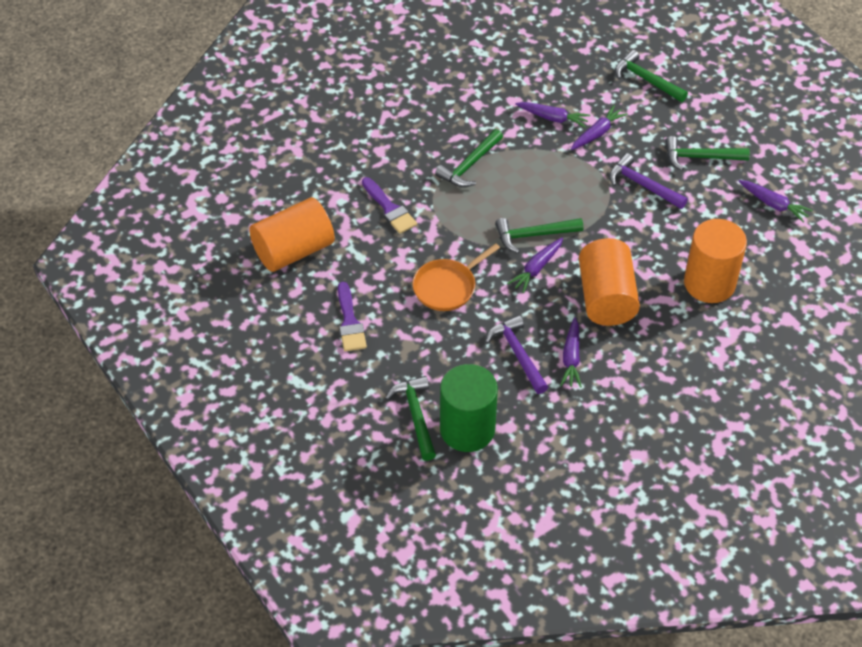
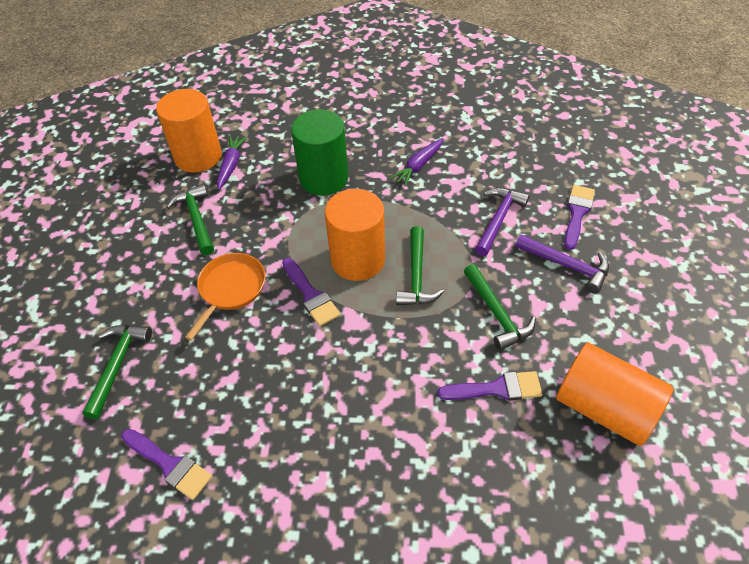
green hammer: [385,376,436,461] [435,129,503,187] [495,218,584,253] [615,50,688,102] [665,136,750,170] = 5 -> [82,325,152,419] [166,184,214,255] [396,226,444,305] [464,264,536,351] = 4
purple brush: [338,282,367,352] [362,177,417,234] = 2 -> [121,429,212,500] [282,258,341,326] [437,371,542,401] [564,185,595,250] = 4
purple carrot: [507,237,563,293] [515,102,590,128] [560,317,582,388] [571,105,628,150] [739,180,813,223] = 5 -> [217,135,247,190] [390,138,443,186] = 2

